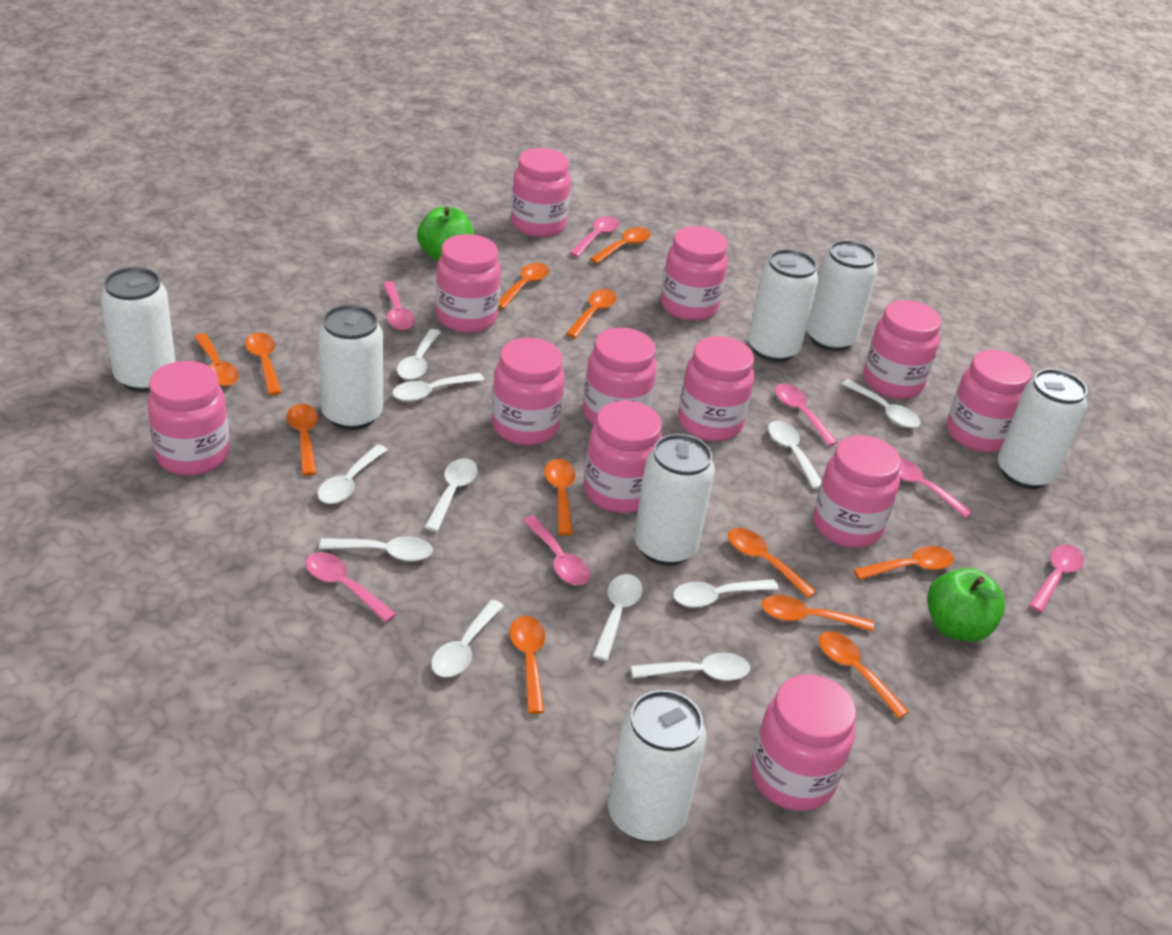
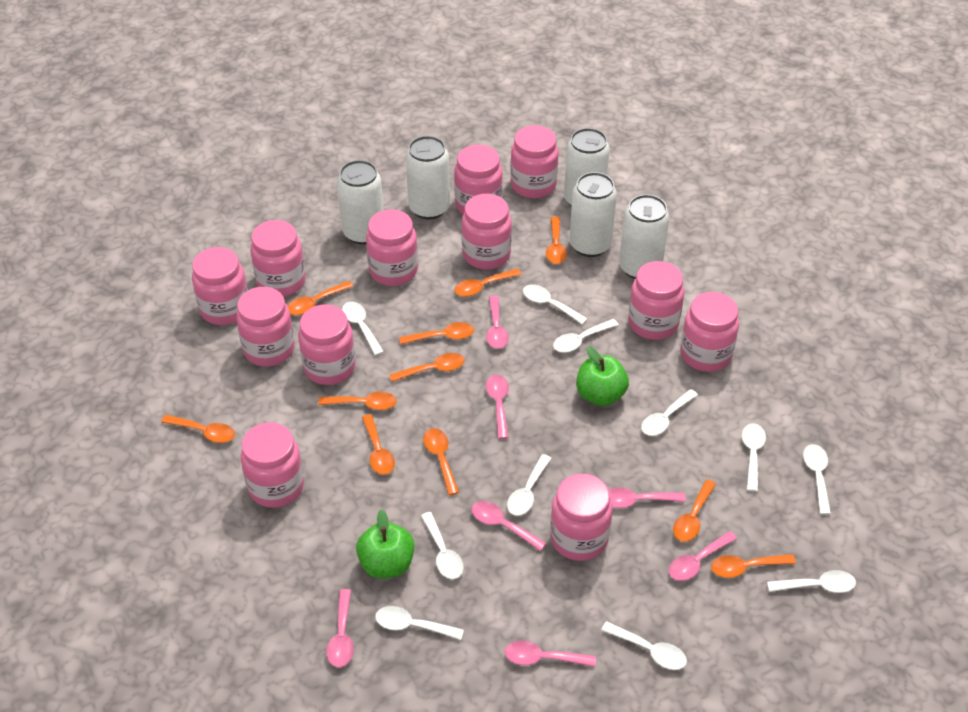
orange spoon: [194,333,239,386] [245,333,282,395] [287,404,318,475] [498,263,549,309] [510,616,545,714] [544,459,576,536] [566,289,617,338] [590,227,651,264] [728,528,817,598] [761,595,874,632] [819,631,909,719] [853,546,954,580] = 12 -> [161,415,235,443] [288,281,353,315] [318,392,397,410] [362,414,395,475] [389,353,465,382] [399,322,474,344] [423,428,459,495] [454,268,522,297] [546,216,567,264] [673,480,716,542] [711,554,796,578] = 11
white can: [101,267,175,392] [318,305,383,430] [608,690,707,842] [634,434,715,566] [748,249,819,362] [806,240,878,351] [998,369,1087,489] = 7 -> [337,160,383,245] [406,136,450,220] [564,128,610,207] [569,172,617,257] [619,194,670,279] = 5

